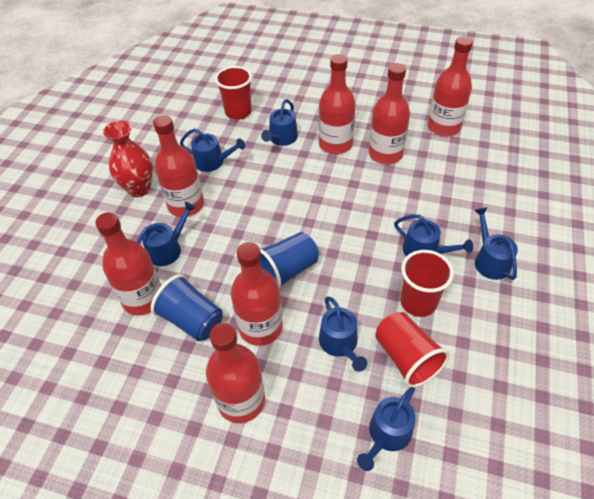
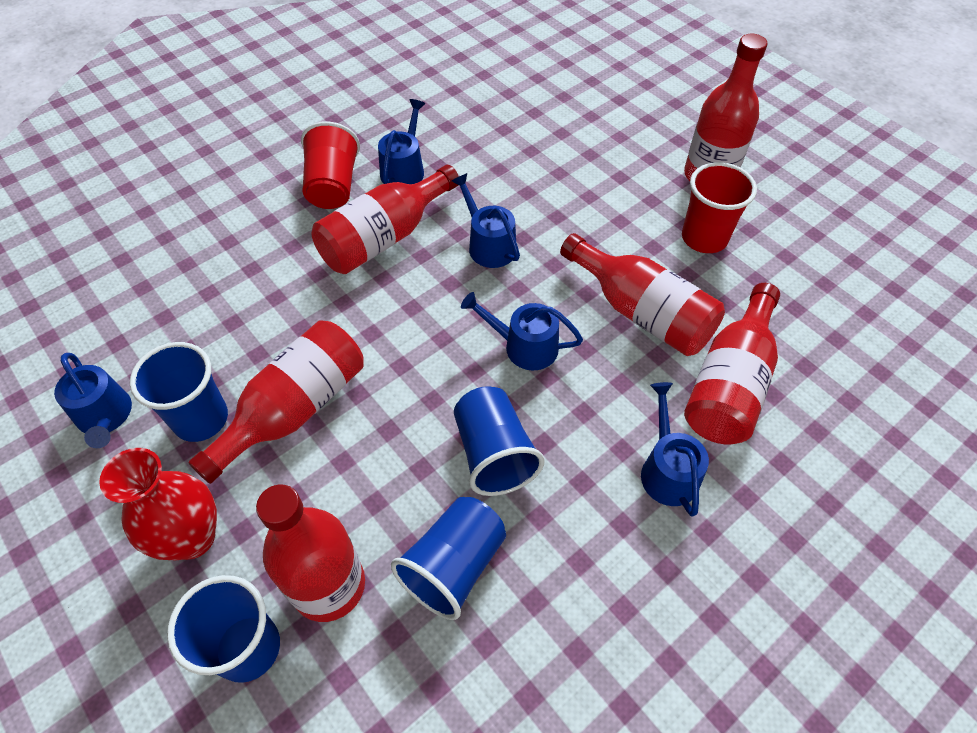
blue cup: [151,274,223,341] [260,232,319,289] = 2 -> [130,342,228,442] [167,575,280,683] [391,497,506,620] [454,386,544,496] = 4
blue watering can: [137,202,196,266] [180,128,245,172] [261,99,298,146] [319,296,367,372] [357,387,415,471] [394,214,473,256] [474,207,518,280] = 7 -> [54,353,132,448] [378,99,425,184] [452,173,520,268] [461,292,583,370] [641,382,709,516] = 5
red bottle: [95,212,161,316] [153,115,204,217] [206,323,265,423] [231,242,283,346] [319,54,356,154] [369,63,410,164] [428,36,473,137] = 7 -> [188,320,364,484] [256,485,365,622] [311,165,459,274] [560,233,725,356] [684,34,768,181] [684,283,780,445] = 6
red cup: [215,66,252,120] [375,312,450,388] [400,250,454,317] = 3 -> [301,121,360,209] [682,162,757,253] = 2

